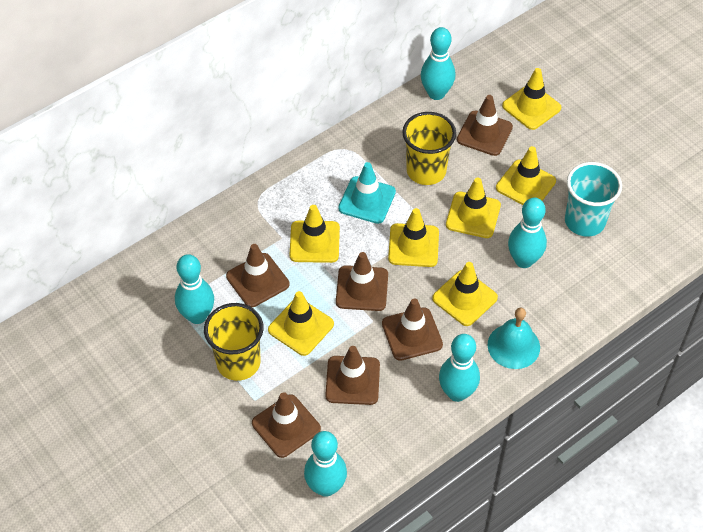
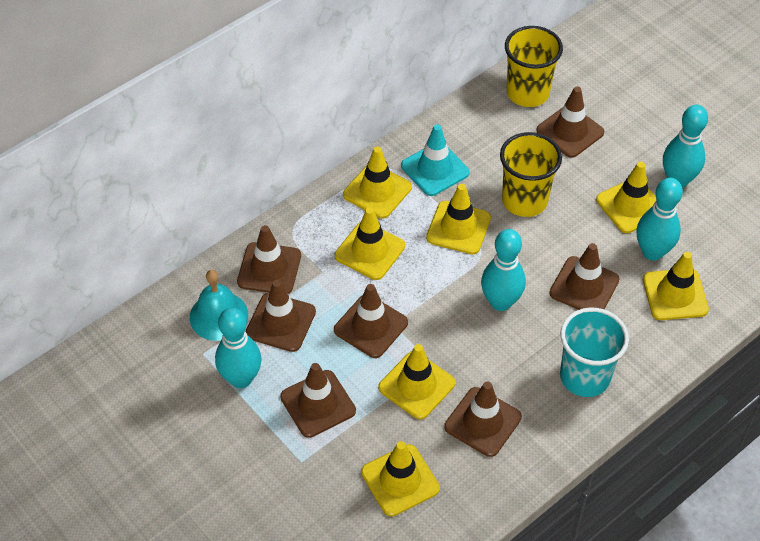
brown traffic cone: [226,244,290,307] [252,392,321,458] [325,346,380,405] [336,252,388,311] [382,298,443,361] [457,95,513,156] = 6 -> [237,225,301,294] [246,280,316,352] [280,363,356,438] [334,284,408,358] [444,381,522,457] [536,86,604,158] [549,243,620,310] = 7
turquoise bowling pin: [175,254,214,324] [304,431,347,497] [421,27,455,100] [439,334,480,402] [508,197,547,268] = 5 -> [215,308,262,388] [481,229,526,311] [636,178,683,260] [663,105,708,188] = 4

